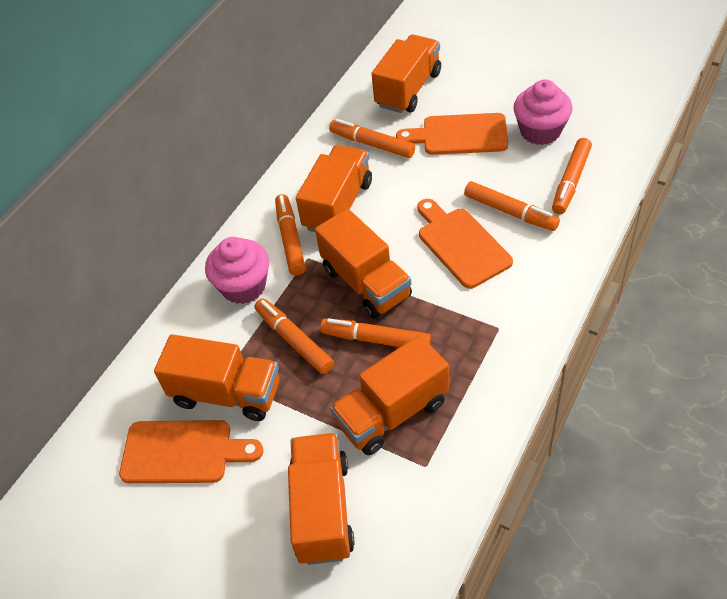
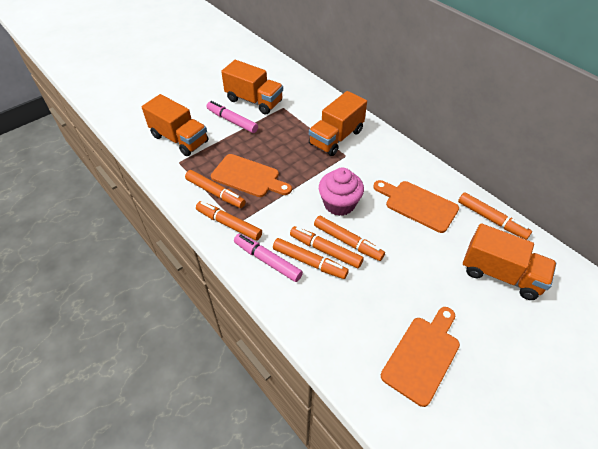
orange truck: [154,334,280,421] [288,433,355,565] [296,145,372,232] [315,208,412,319] [330,335,449,455] [372,34,441,113] = 6 -> [142,94,208,156] [221,60,283,115] [309,91,367,156] [463,223,557,300] = 4
pink cupcake: [205,237,269,304] [513,79,573,145] = 2 -> [319,168,364,216] = 1
pink marker: none = 0 -> [206,101,258,133] [234,234,303,282] = 2

